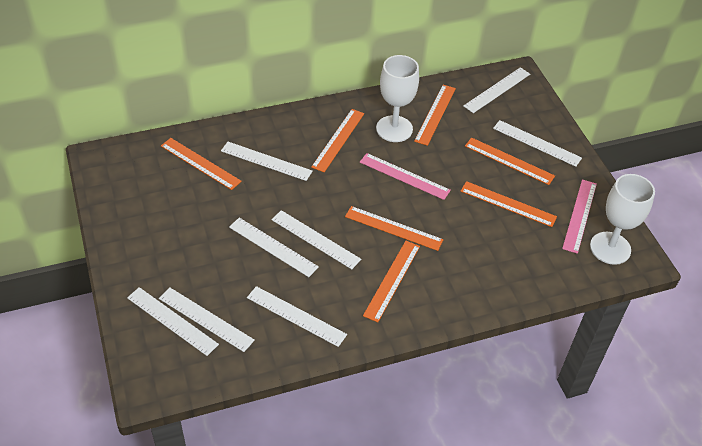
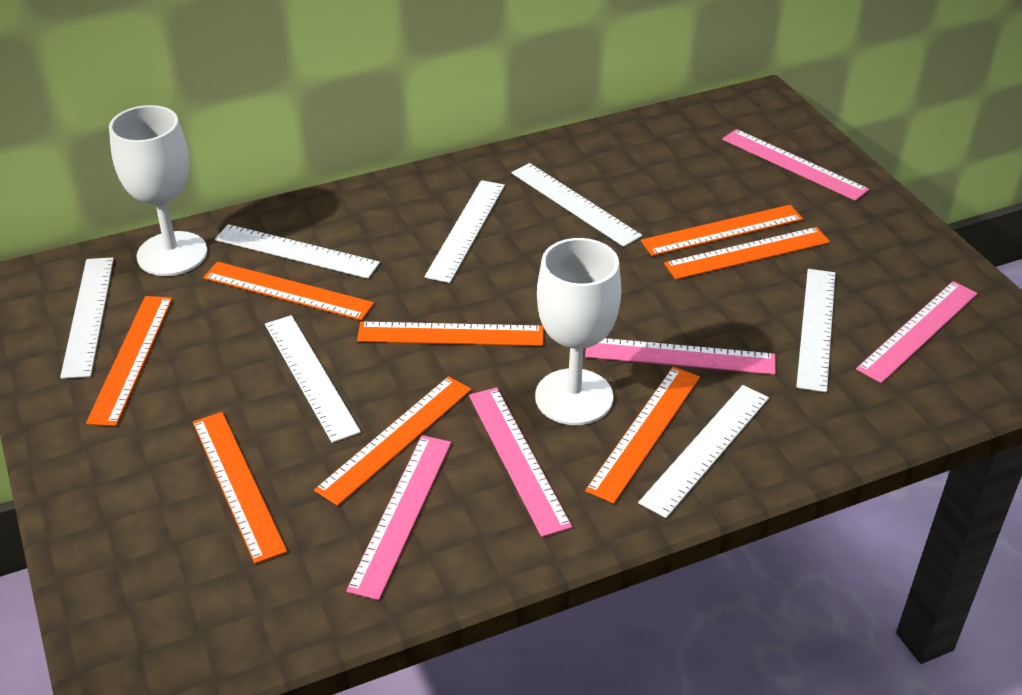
orange ruler: [161,138,242,190] [311,109,364,172] [345,206,444,251] [363,241,420,322] [414,85,456,146] [461,181,557,227] [465,137,555,185] = 7 -> [86,296,172,426] [193,412,287,564] [203,262,374,320] [314,376,471,506] [357,322,543,346] [585,367,700,504] [641,205,803,256] [664,227,830,280] = 8
pink ruler: [360,153,451,200] [562,180,597,254] = 2 -> [346,435,451,600] [469,387,572,537] [585,338,776,375] [722,129,869,201] [856,281,978,383] = 5
white ruler: [127,287,219,356] [159,287,255,352] [221,142,312,181] [229,218,319,277] [247,286,347,347] [271,210,361,269] [463,67,530,113] [493,120,582,167] = 8 -> [60,257,114,379] [215,224,380,279] [265,315,361,443] [424,180,505,283] [511,163,642,247] [638,385,769,518] [796,269,835,392] = 7

